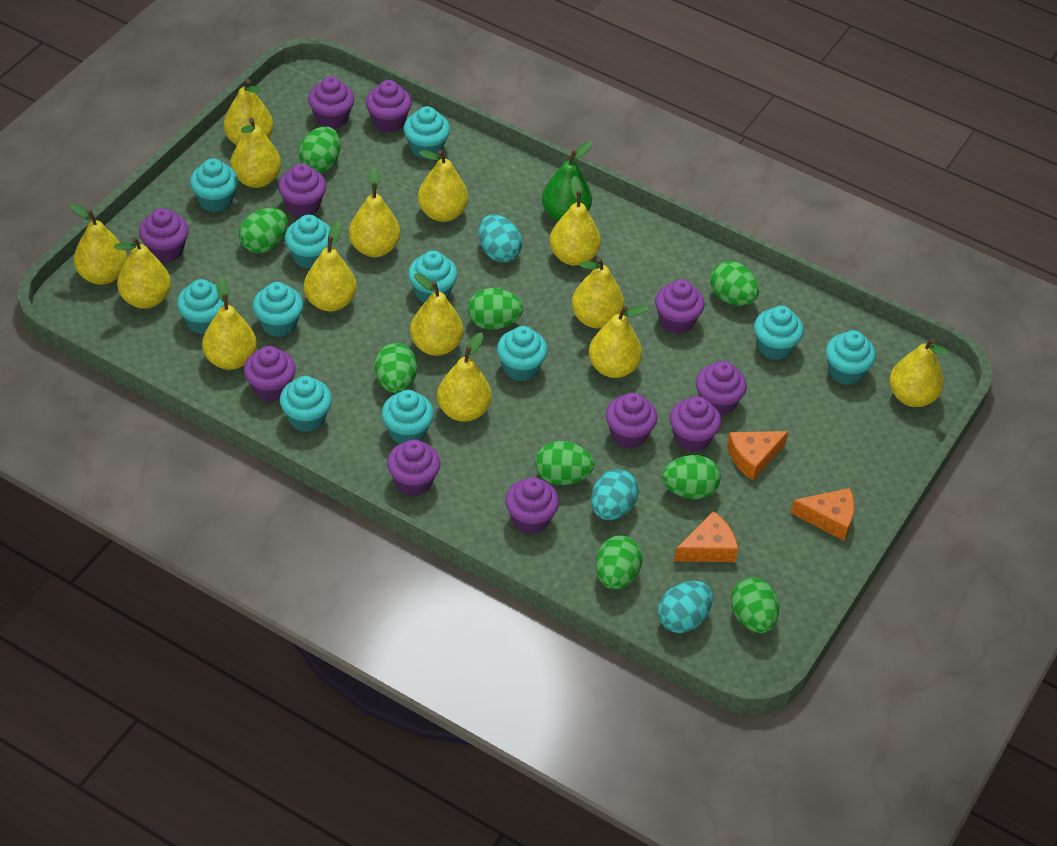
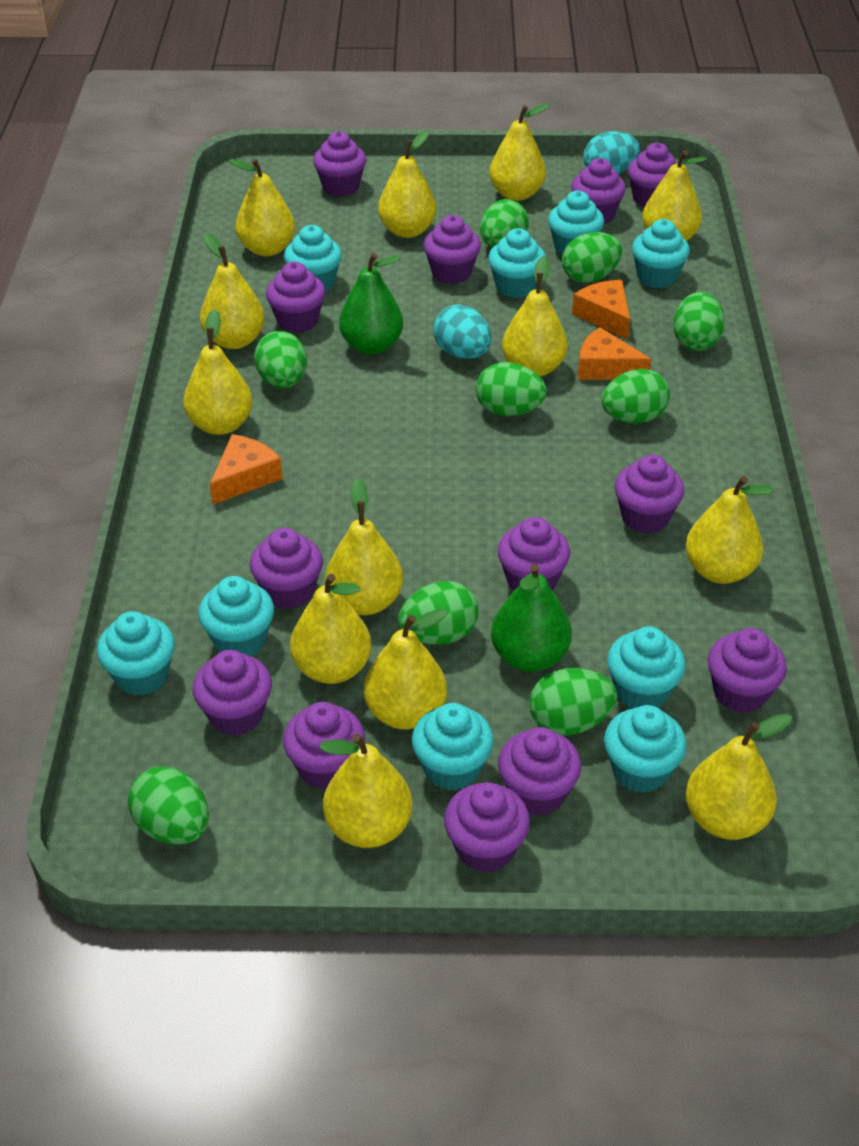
green pear: [542,142,592,221] = 1 -> [339,253,403,354] [491,564,572,672] = 2
purple cupcake: [139,208,189,263] [244,346,296,402] [278,163,326,217] [308,76,355,129] [366,80,412,133] [387,439,440,496] [505,477,559,534] [606,393,657,448] [655,280,705,334] [670,396,721,452] [696,361,747,416] = 11 -> [192,650,272,736] [250,528,323,609] [266,262,326,333] [283,702,365,789] [313,131,366,196] [424,215,481,284] [444,782,530,873] [498,517,570,591] [498,727,581,816] [571,158,626,224] [615,455,684,534] [628,142,678,207] [708,628,787,713] = 13
turquoise cupcake: [177,279,224,334] [190,158,238,212] [253,282,303,337] [280,376,332,432] [285,215,332,269] [382,390,434,444] [404,106,450,159] [408,251,458,303] [497,326,548,381] [754,306,804,360] [826,330,876,385] = 11 -> [97,611,175,696] [198,576,274,656] [284,225,342,291] [412,703,494,790] [488,228,546,298] [548,191,604,256] [604,705,687,793] [607,626,686,708] [632,219,690,288] = 9
turquoise egg: [478,214,522,262] [591,469,639,520] [658,581,713,633] = 3 -> [433,304,491,359] [583,131,640,175] = 2
yellow pear: [70,203,127,285] [114,237,171,309] [202,278,257,370] [224,79,273,145] [231,118,281,188] [304,221,357,312] [349,167,400,257] [410,273,463,356] [418,150,468,222] [437,332,492,422] [550,176,601,266] [572,257,624,328] [589,306,648,378] [889,338,949,407] = 14 -> [183,309,253,435] [200,234,265,349] [228,159,295,256] [290,574,372,684] [319,734,413,848] [325,478,403,615] [364,609,448,729] [378,130,436,238] [489,103,550,201] [502,256,568,377] [642,150,707,241] [685,714,792,840] [686,476,774,584] = 13

